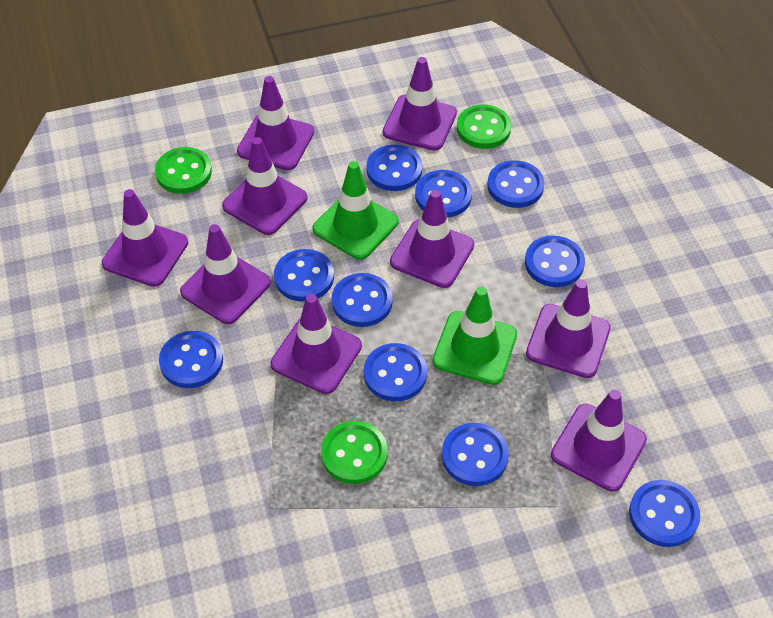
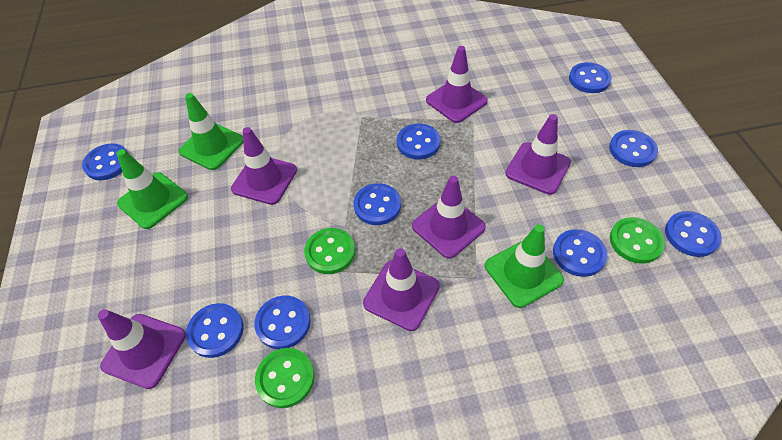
blue button: [159,331,223,388] [274,249,334,302] [332,273,393,327] [364,343,427,401] [366,145,422,191] [415,170,472,218] [442,423,509,486] [487,160,545,208] [525,236,585,287] [629,480,700,547] = 10 -> [82,143,129,181] [186,303,243,358] [254,296,311,349] [353,183,401,225] [397,123,441,160] [553,229,608,277] [569,62,612,93] [609,130,658,167] [665,211,722,257] = 9
green traffic cone: [312,161,399,260] [432,287,517,385] = 2 -> [117,149,188,229] [179,93,243,170] [485,224,564,308] = 3
purple traffic cone: [102,189,188,287] [180,224,271,324] [222,137,307,235] [237,76,314,170] [270,294,362,394] [383,57,457,151] [390,190,474,288] [526,279,611,378] [551,390,647,492] = 9 -> [98,309,186,389] [231,127,297,205] [363,248,440,331] [412,176,486,259] [426,46,488,123] [505,114,571,195] = 6

